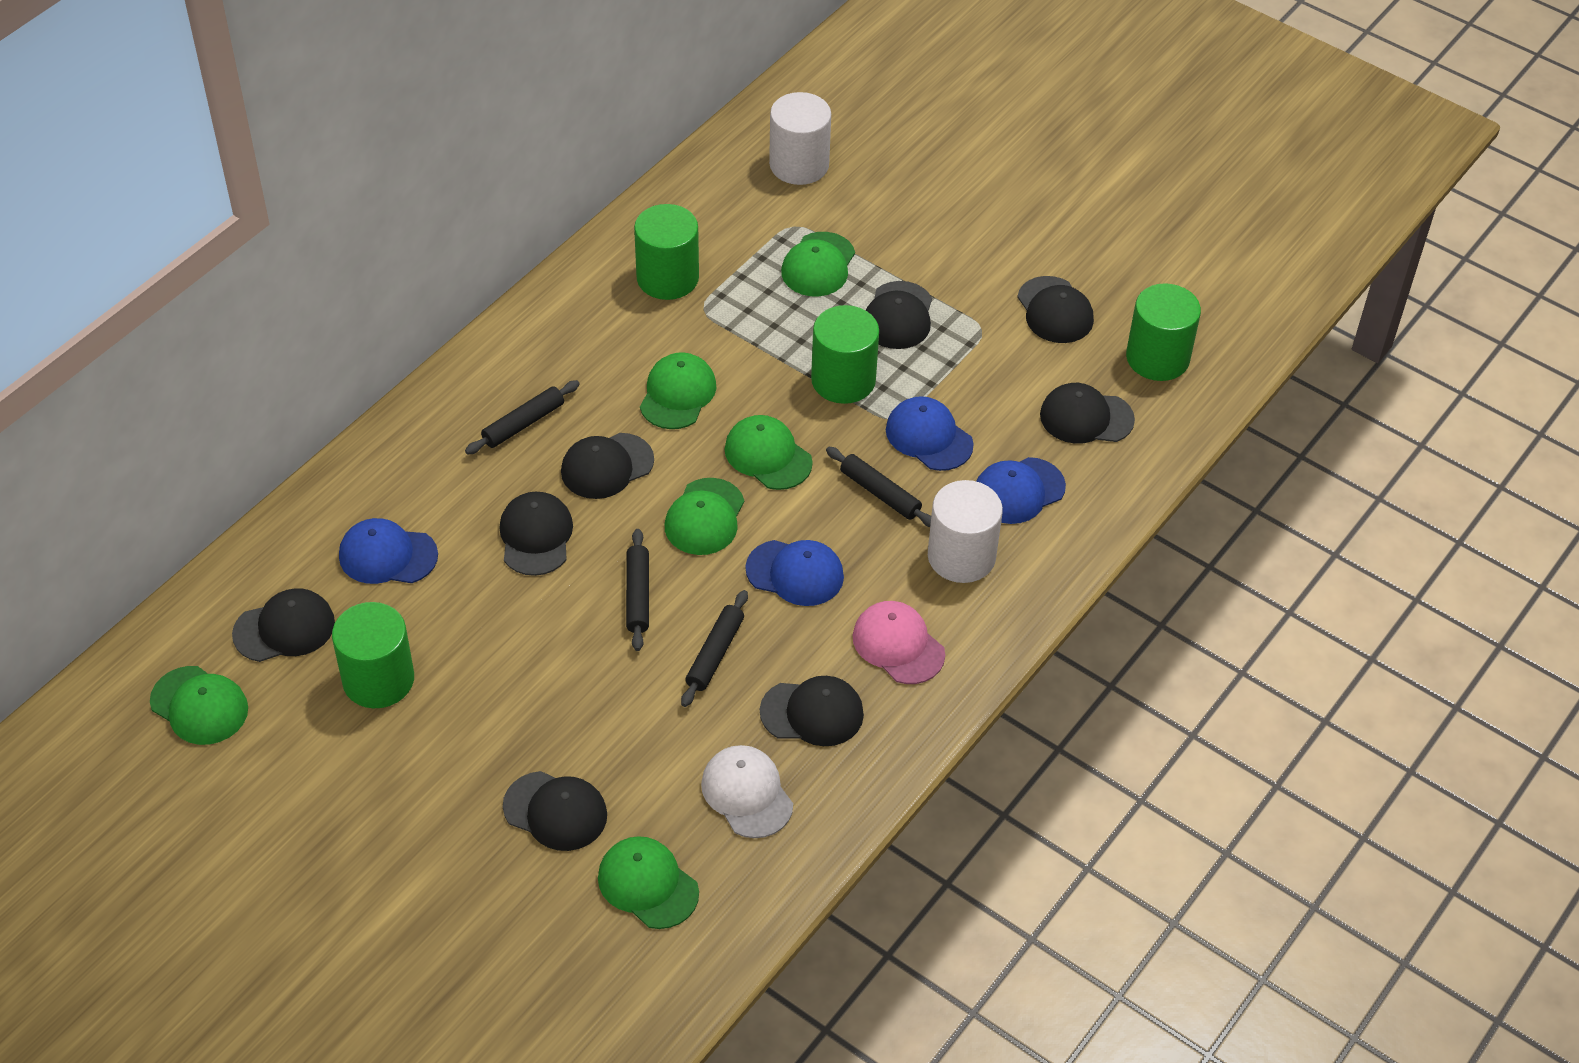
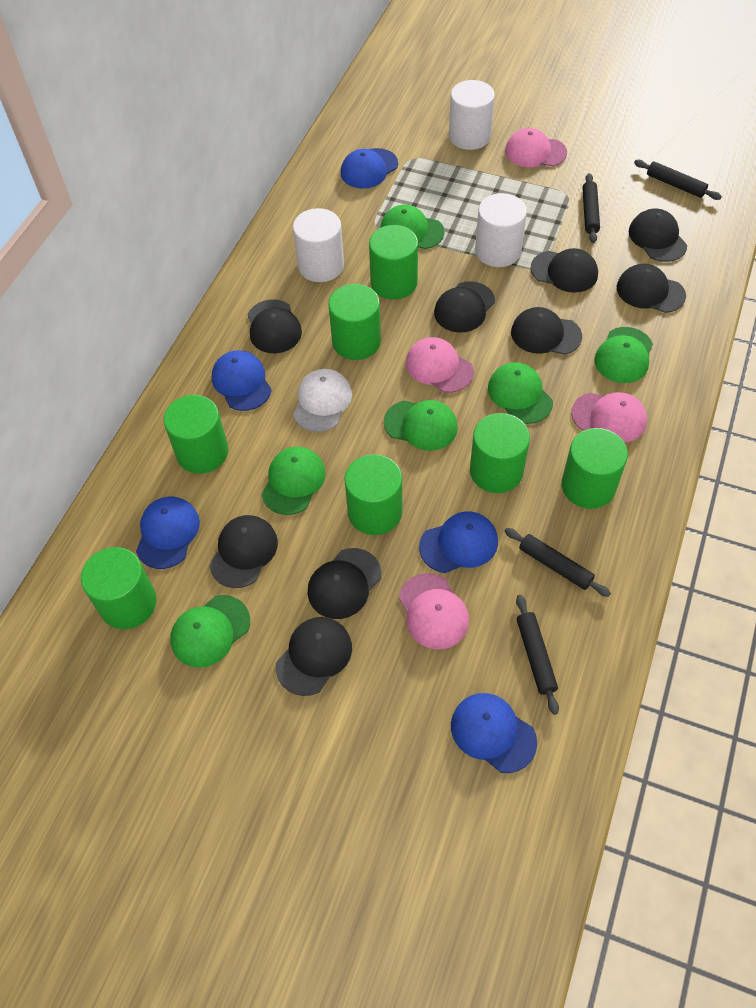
black cap: [232,588,335,662] [500,492,573,576] [503,771,607,851] [561,433,654,499] [760,676,864,746] [866,281,932,349] [1017,276,1094,343] [1040,383,1135,444] = 8 -> [209,515,278,588] [247,299,302,353] [276,617,352,696] [308,548,381,619] [434,281,495,333] [511,307,582,355] [531,248,598,293] [617,264,686,313] [629,209,687,262] = 9
blue cap: [339,518,438,584] [745,540,844,606] [886,396,974,471] [976,457,1066,524] = 4 -> [136,497,200,569] [212,350,272,411] [341,148,398,189] [419,512,498,573] [451,693,537,773] = 5
green cylinder: [332,602,414,708] [634,204,699,300] [811,305,879,404] [1126,283,1201,381] = 4 -> [81,547,157,629] [164,395,228,474] [328,284,381,360] [344,454,403,535] [369,225,418,300] [470,413,530,493] [562,428,628,509] = 7
pink cap: [853,601,945,684] = 1 -> [399,573,469,649] [406,337,474,393] [505,128,567,167] [571,392,647,443] = 4
white cylinder: [769,92,831,185] [928,480,1003,583] = 2 -> [293,208,344,282] [449,80,495,150] [475,193,527,267] = 3

